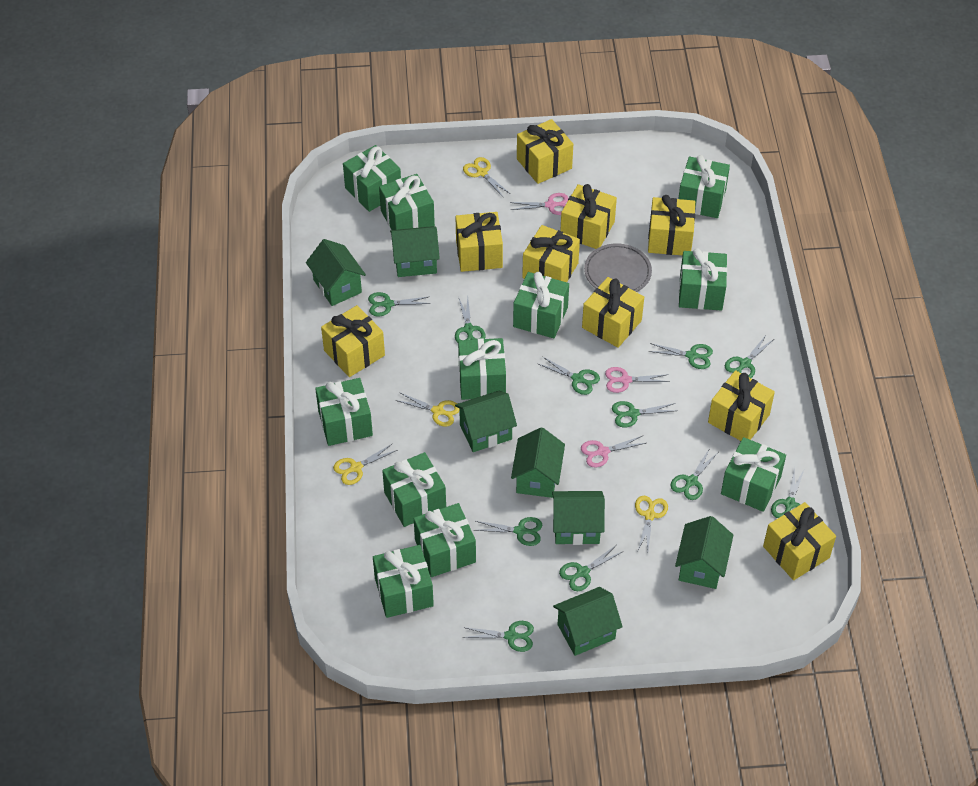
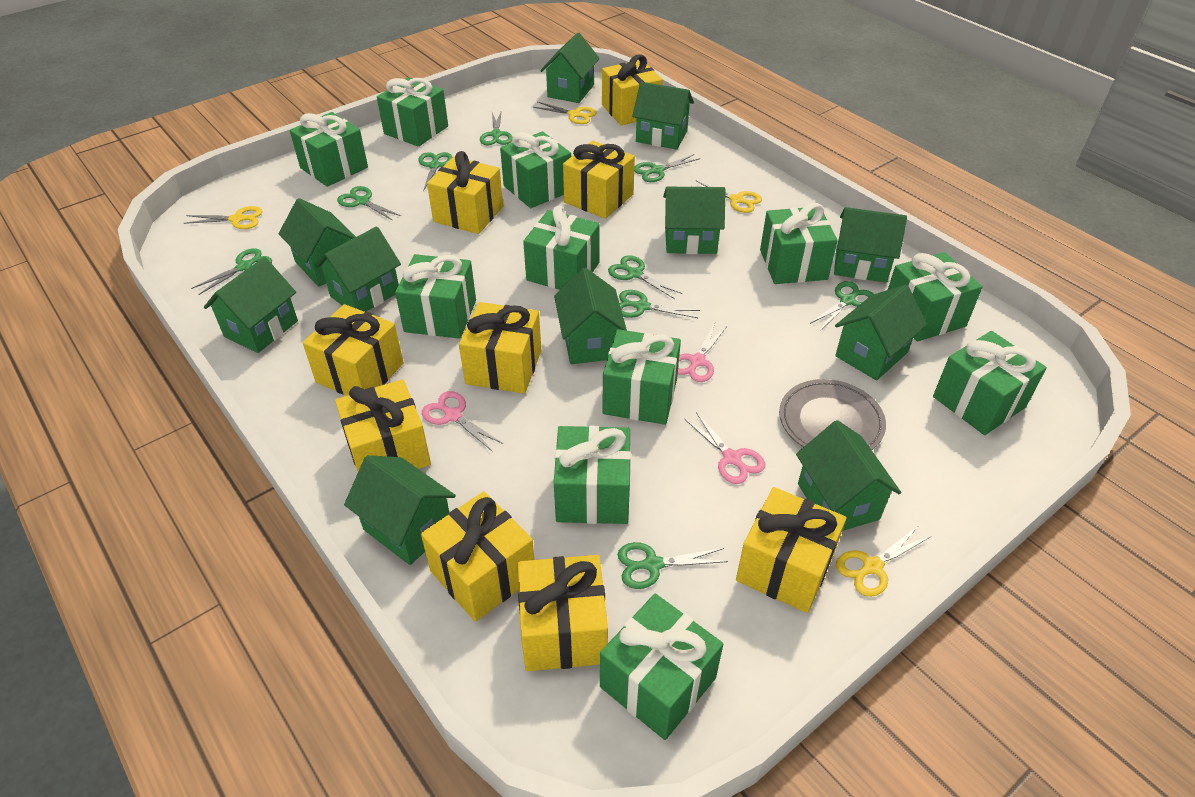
green house: [306,239,366,306] [390,226,440,277] [455,391,517,452] [511,427,565,498] [552,491,605,545] [553,587,623,656] [675,516,733,589] = 7 -> [204,257,298,353] [279,198,356,287] [315,227,401,312] [344,455,456,565] [540,33,600,103] [554,268,627,364] [632,82,694,150] [663,187,725,254] [796,420,901,531] [834,207,907,282] [835,284,927,380] = 11
green scissors: [368,292,431,316] [455,298,486,343] [462,621,534,652] [474,517,542,546] [539,356,600,395] [559,545,622,591] [612,401,676,428] [648,343,713,369] [670,448,717,500] [725,335,774,378] [771,467,805,518] = 11 -> [191,248,272,295] [337,186,401,221] [418,152,452,192] [480,110,512,145] [608,255,683,299] [618,542,728,589] [619,290,700,318] [634,154,700,182] [810,281,873,330] = 9

